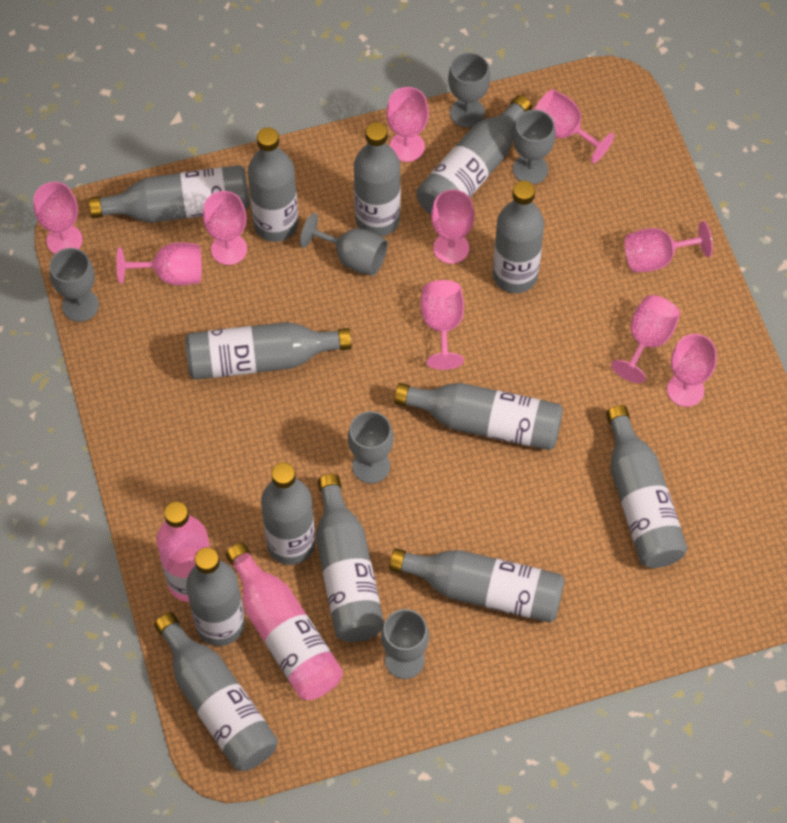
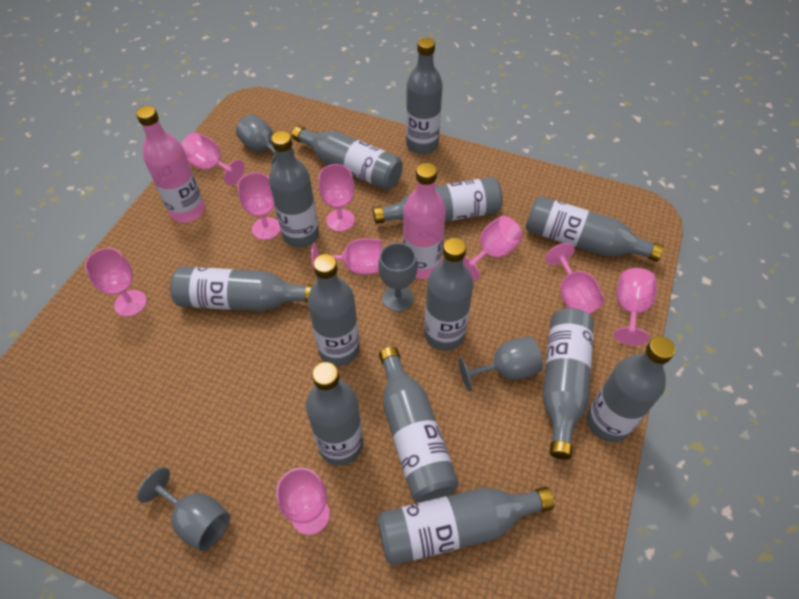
grey goblet: [49,248,99,322] [300,213,388,276] [348,411,394,483] [381,609,429,679] [448,52,490,128] [513,110,556,184] = 6 -> [137,467,230,551] [236,114,294,166] [378,243,418,311] [459,337,543,392] = 4
pink goblet: [34,182,83,254] [116,242,202,286] [203,191,247,265] [386,87,429,162] [421,280,464,370] [431,190,475,264] [534,89,614,163] [611,295,680,383] [625,221,713,272] [667,334,717,407] = 10 -> [85,248,147,317] [181,132,245,185] [237,172,281,240] [276,468,330,535] [311,238,382,275] [318,164,355,232] [463,216,523,281] [545,243,604,314] [614,268,657,345] = 9

